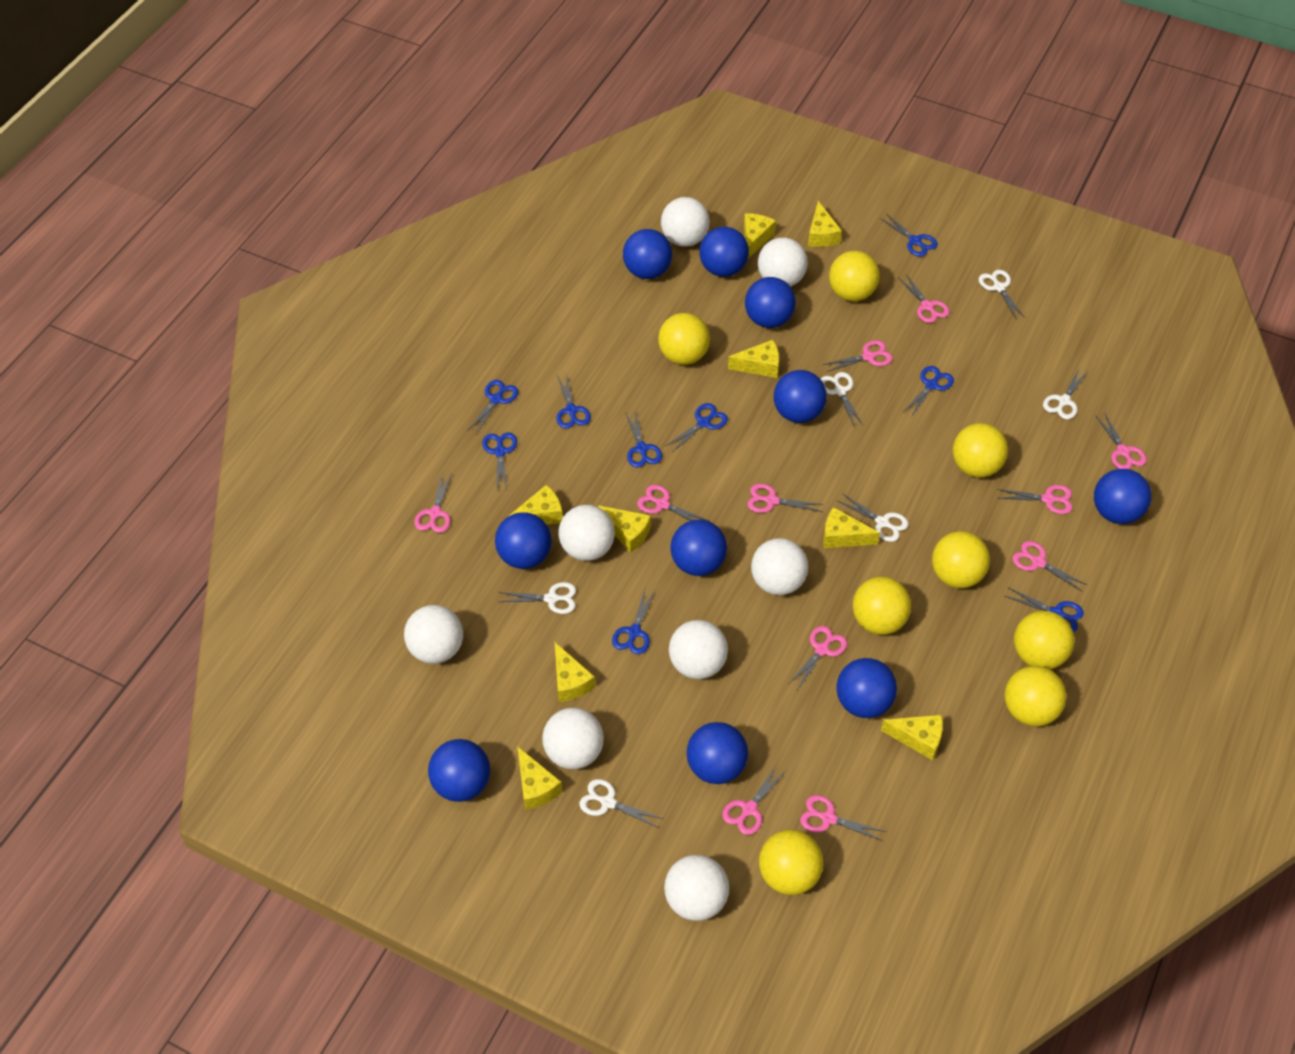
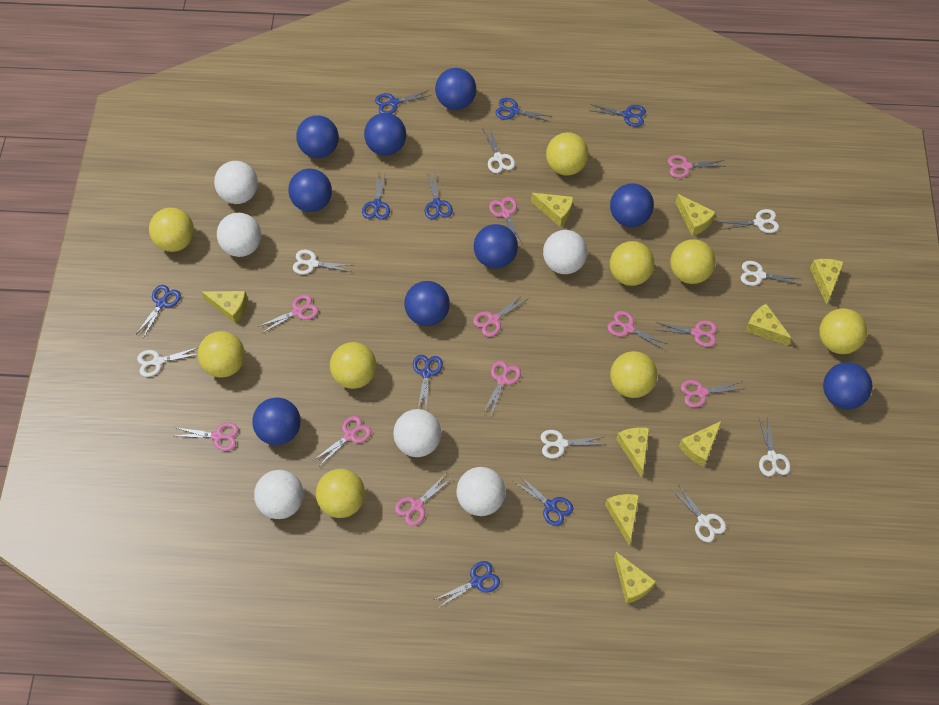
blue ball: [428,739,490,802] [495,513,552,569] [623,229,672,279] [670,520,727,576] [687,722,748,784] [699,227,749,277] [745,277,796,328] [773,370,827,423] [836,658,897,718] [1094,469,1151,524] = 10 -> [252,398,301,445] [288,169,332,212] [296,115,339,158] [364,113,406,156] [404,281,450,326] [435,68,476,110] [474,224,518,269] [610,184,654,227] [823,362,872,409] = 9
white ball: [404,605,463,664] [542,708,604,769] [559,505,615,561] [661,197,710,247] [664,855,729,921] [669,620,728,679] [751,538,808,595] [758,237,808,287] = 8 -> [214,161,258,204] [217,213,261,257] [254,470,304,519] [393,409,441,457] [456,467,506,516] [543,230,587,274] = 6
white scissors: [499,582,576,614] [580,779,664,828] [821,372,864,428] [836,493,909,542] [979,270,1025,320] [1043,369,1089,419] = 6 -> [137,347,199,377] [293,250,354,274] [483,128,515,173] [541,430,606,458] [671,484,726,542] [719,209,779,233] [741,261,802,286] [759,416,791,477] = 8
yellow ball: [658,313,710,365] [759,830,823,895] [829,251,880,301] [853,577,911,635] [932,531,990,588] [953,423,1008,478] [1005,666,1067,726] [1014,611,1074,669] = 8 -> [149,208,194,252] [198,331,245,378] [316,469,365,518] [330,342,376,389] [546,132,589,176] [610,241,655,286] [610,351,657,398] [670,239,716,284] [819,308,867,354] = 9

